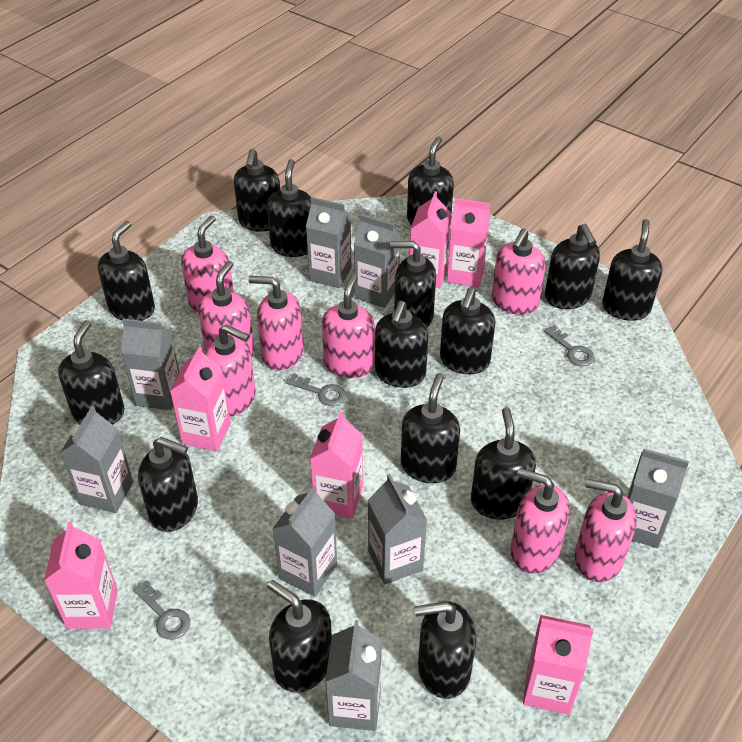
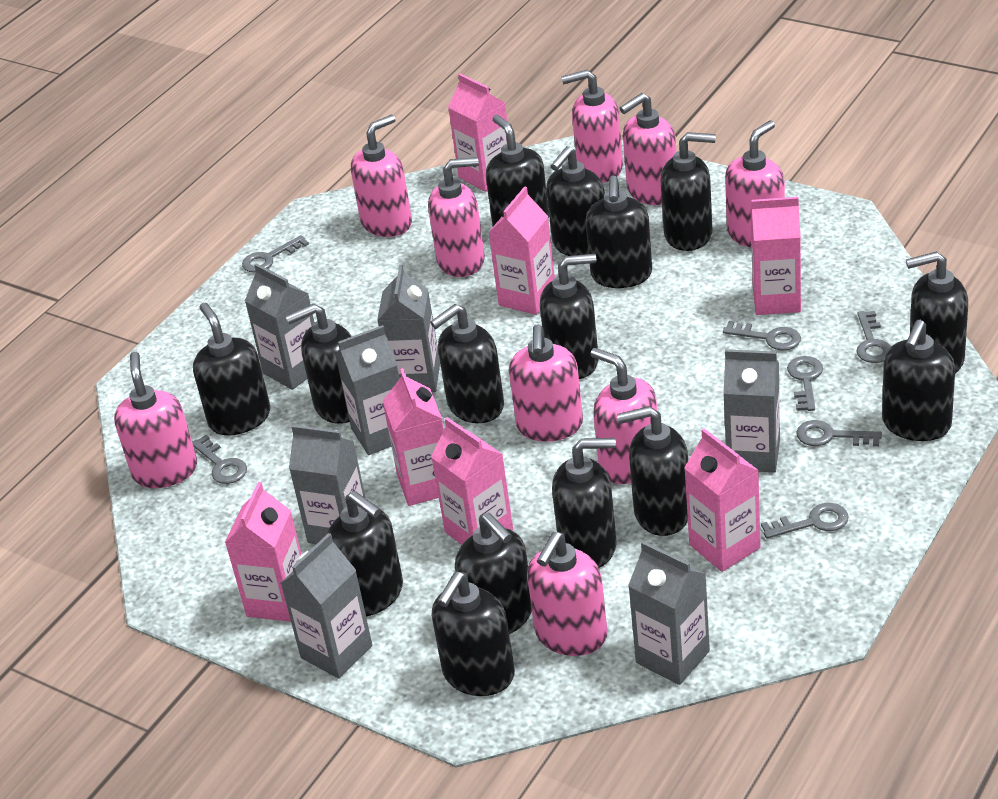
grey carton: [60,406,133,513] [121,319,180,410] [272,486,337,597] [306,197,351,288] [325,620,382,731] [354,214,400,308] [368,474,427,584] [627,449,689,548] = 8 -> [245,263,315,390] [281,533,372,679] [289,425,365,544] [335,325,400,455] [377,265,440,392] [628,541,710,685] [723,349,780,472] = 7
grey key: [133,580,190,640] [286,373,346,406] [544,325,595,366] = 3 -> [192,435,247,484] [242,235,309,273] [723,321,801,351] [761,503,849,539] [787,356,823,411] [796,420,882,446] [856,311,891,363] = 7
pink carton: [44,521,118,629] [170,346,231,451] [310,411,363,519] [410,191,452,288] [447,198,490,287] [523,615,594,715] = 6 -> [225,482,302,622] [383,368,444,506] [431,417,513,545] [448,74,507,191] [488,186,555,315] [684,428,760,572] [751,197,801,315] = 7
pink soap dispenser: [181,215,234,313] [198,261,254,357] [205,324,255,417] [249,276,303,371] [322,274,375,378] [492,229,546,315] [511,468,570,574] [575,479,637,582] = 8 -> [114,352,197,488] [351,115,412,237] [428,157,485,277] [509,324,583,442] [527,532,607,656] [561,70,623,183] [591,348,657,484] [620,93,676,205] [725,120,785,248] = 9

